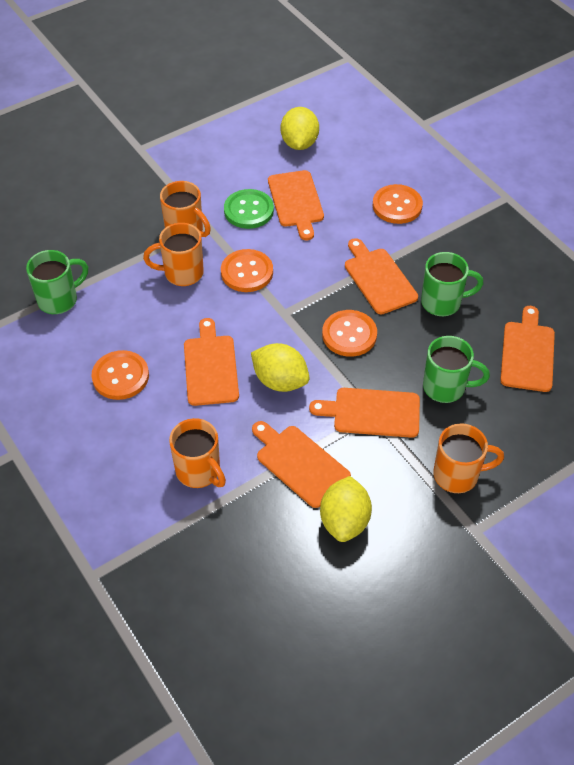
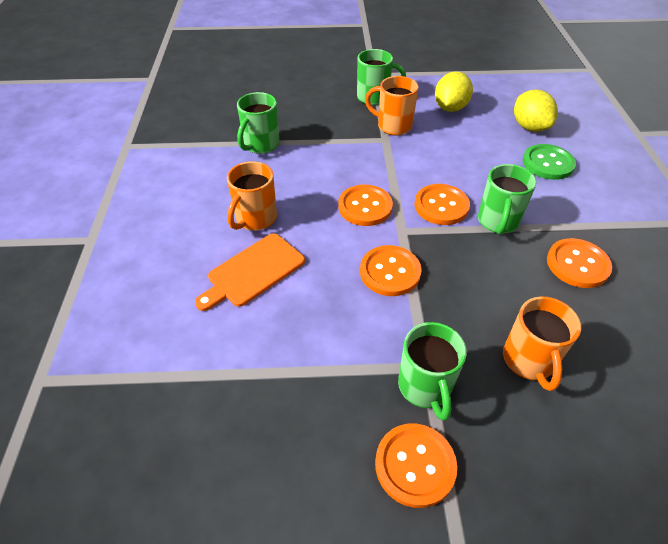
green mug: [26,250,88,314] [421,252,483,316] [423,336,490,403] = 3 -> [237,92,280,154] [357,49,406,105] [398,322,467,421] [478,164,536,235] = 4
orange button: [91,350,149,400] [221,249,273,292] [322,310,377,357] [373,184,423,224] = 4 -> [338,185,393,226] [360,245,421,296] [375,424,457,508] [415,184,470,225] [547,238,612,288] = 5
orange cutting board: [184,318,239,406] [252,421,351,508] [268,170,324,240] [309,388,420,438] [345,238,418,315] [500,306,555,392] = 6 -> [195,233,305,311] = 1
orange mug: [143,223,204,286] [160,181,211,237] [169,418,226,488] [433,423,504,493] = 4 -> [227,161,277,231] [365,76,418,136] [503,296,581,391] = 3
yellow lemon: [251,343,309,392] [280,107,319,150] [320,476,372,542] = 3 -> [435,72,473,112] [514,90,558,132] = 2

